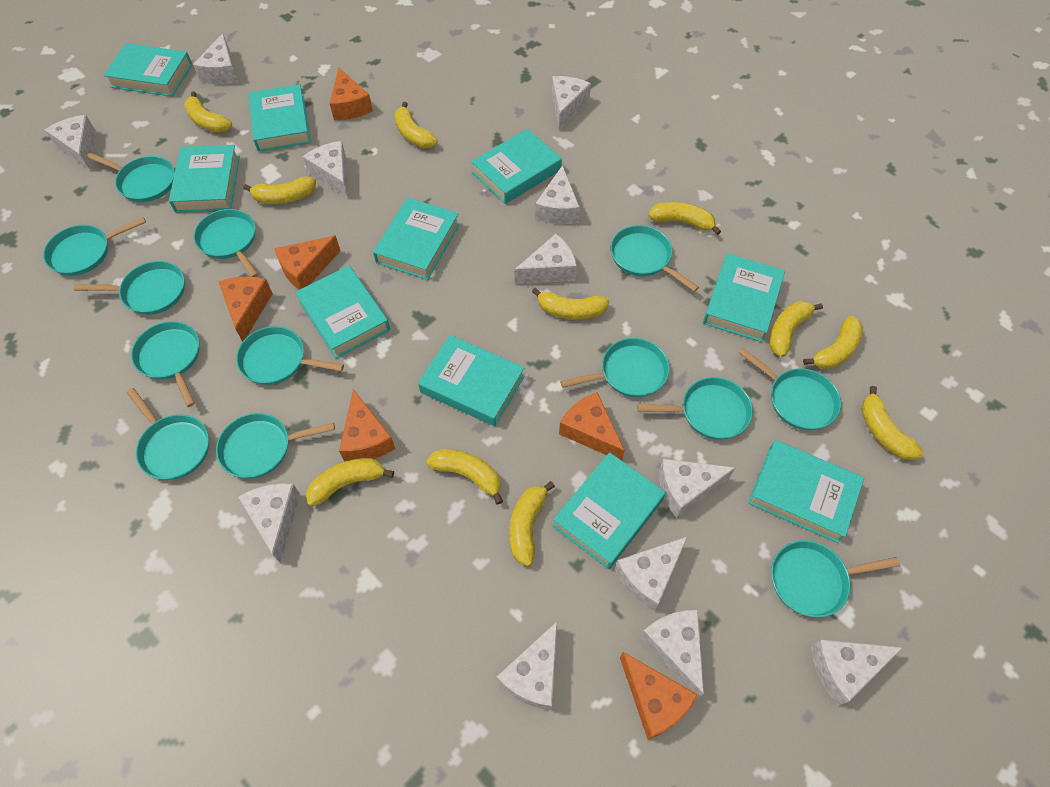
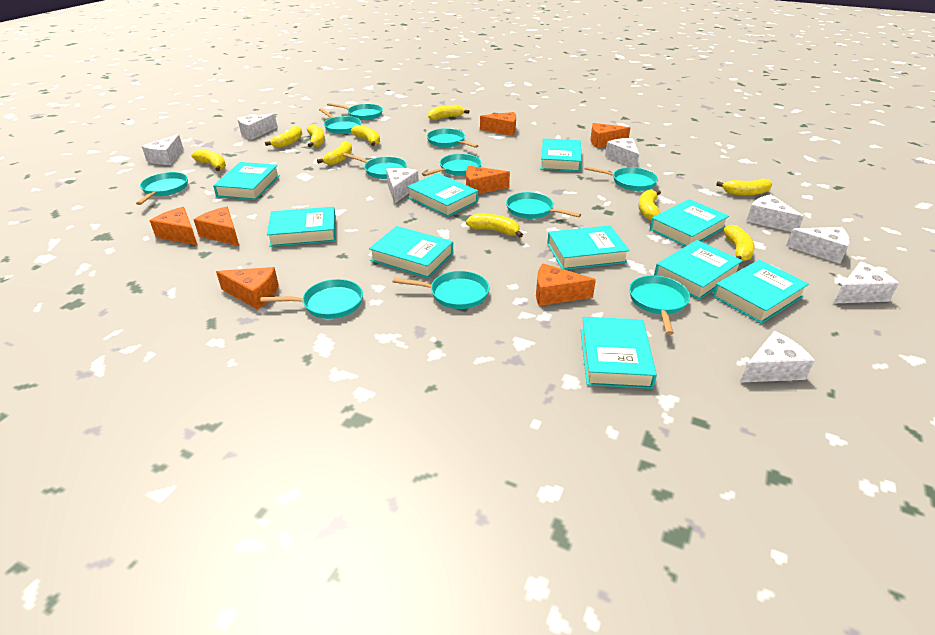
orange cheese: [218,277,273,341] [274,236,341,290] [330,68,373,120] [339,389,395,462] [559,392,625,461] [620,652,698,740] = 6 -> [150,207,197,245] [194,207,239,246] [216,267,279,310] [466,166,510,194] [480,112,516,136] [536,264,596,306] [590,123,630,148] = 7
turquoise pan: [43,217,146,276] [74,261,185,315] [86,153,175,202] [127,388,209,480] [131,321,200,407] [193,209,258,277] [216,413,335,479] [236,326,344,385] [560,338,670,397] [611,225,699,292] [637,377,753,440] [738,348,841,430] [771,540,900,618] = 13 -> [136,172,188,205] [260,279,363,319] [319,108,361,134] [327,103,383,120] [343,153,407,179] [393,271,489,309] [422,154,482,176] [427,128,478,148] [506,192,581,219] [585,166,658,191] [629,275,690,335] = 11
white cheese: [45,115,96,170] [193,33,238,84] [238,483,300,563] [303,141,348,198] [497,622,557,710] [515,234,577,284] [535,165,580,224] [552,76,591,130] [615,536,688,611] [640,610,704,699] [659,459,735,518] [811,640,903,706] = 12 -> [142,134,183,165] [237,113,278,139] [386,168,419,204] [605,138,639,168] [740,331,815,383] [746,194,804,232] [786,227,850,264] [834,262,899,304] = 8
yellow banana: [184,91,232,133] [243,177,316,204] [306,458,394,507] [395,102,438,148] [427,449,503,505] [510,481,555,566] [532,288,609,320] [648,202,721,235] [769,301,823,357] [803,316,863,369] [861,386,923,461] = 11 -> [191,149,226,171] [265,126,302,148] [307,124,325,147] [317,141,352,165] [351,125,380,146] [428,105,469,120] [466,213,523,237] [638,189,661,221] [716,179,773,196] [724,225,755,261] = 10

